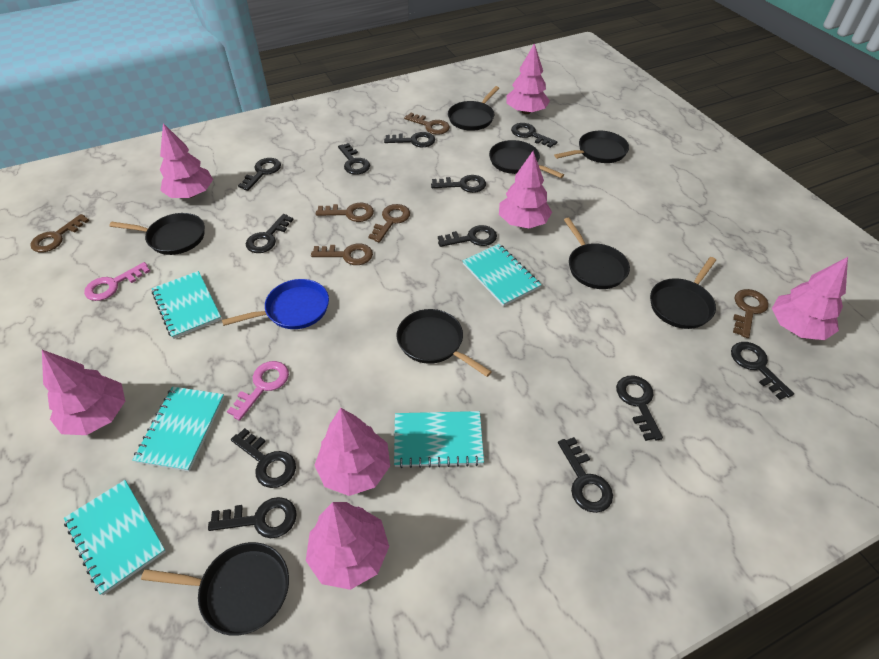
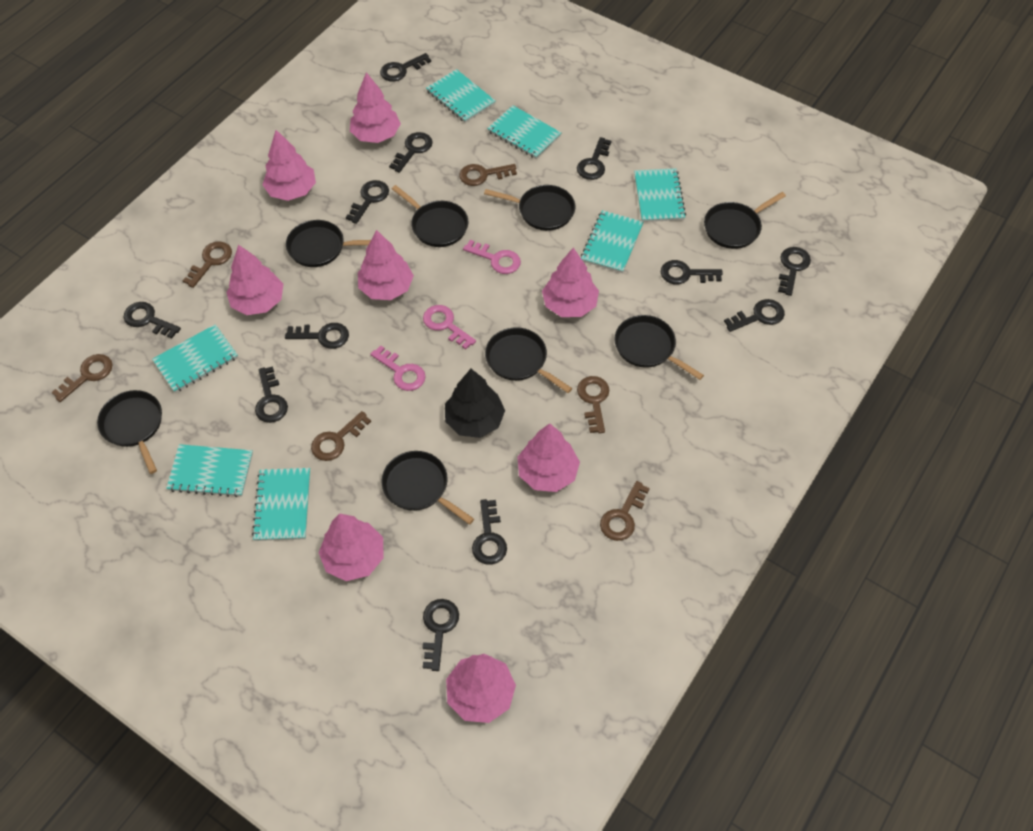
black tree: none = 0 -> [445,369,505,438] = 1
blue pan: [222,279,329,329] = 1 -> none = 0
pink key: [84,262,150,301] [227,361,289,421] = 2 -> [371,346,426,391] [423,305,476,350] [463,240,521,274] = 3
pink tree: [42,350,125,435] [160,123,213,198] [306,502,389,590] [314,408,390,496] [499,151,552,228] [506,43,550,114] [772,257,848,340] = 7 -> [226,245,283,315] [262,130,316,201] [319,513,384,581] [350,72,401,143] [358,230,414,300] [446,654,516,723] [518,424,580,492] [542,247,599,317] = 8
turquoise notebook: [64,480,166,595] [132,386,224,471] [152,271,222,339] [394,411,484,468] [462,244,542,306] = 5 -> [152,324,238,393] [166,444,253,497] [252,468,310,541] [426,69,495,123] [487,105,561,159] [581,210,644,273] [634,168,686,222] = 7

